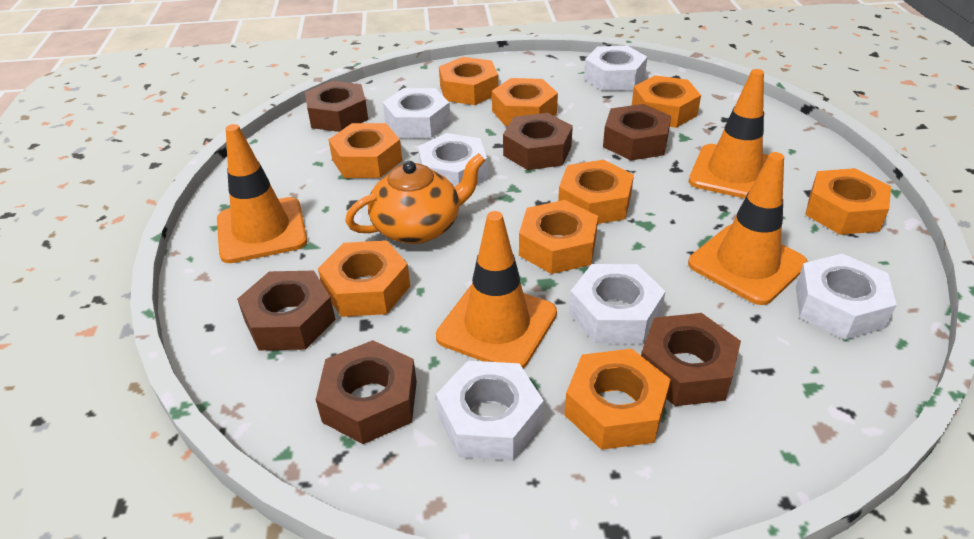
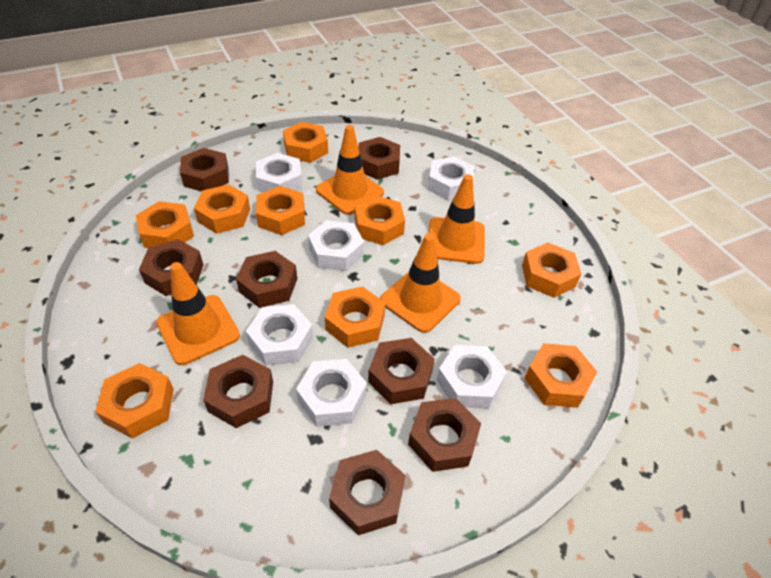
brown nut: [237,271,336,350] [305,81,368,132] [316,340,417,444] [503,113,573,170] [603,104,671,161] [641,313,741,406] = 6 -> [139,239,203,296] [180,148,229,192] [203,355,273,428] [236,251,297,308] [329,450,405,535] [358,137,400,180] [368,338,435,404] [408,398,481,472] = 8
orange teapot: [345,153,485,244] = 1 -> none = 0

